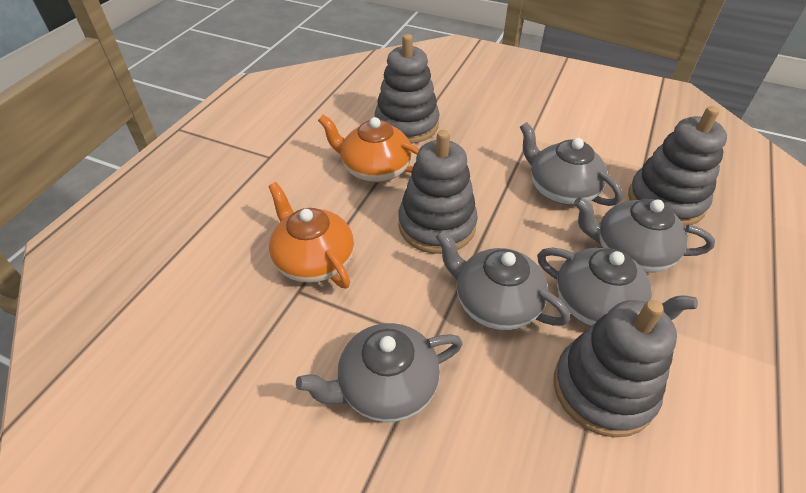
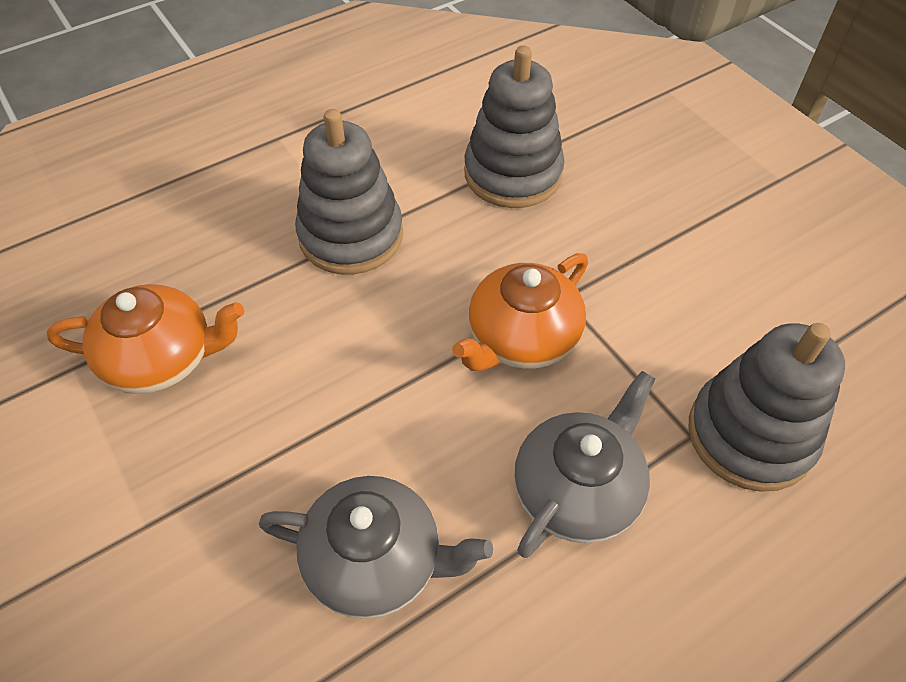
grey stacking toy: [375,34,439,144] [398,130,478,254] [554,300,677,437] [628,106,727,227] = 4 -> [295,109,403,275] [464,46,565,208] [688,323,845,492] = 3
grey teapot: [296,323,463,422] [436,230,570,330] [520,122,622,206] [537,247,698,326] [574,197,715,273] = 5 -> [259,476,493,619] [514,371,655,558] = 2

